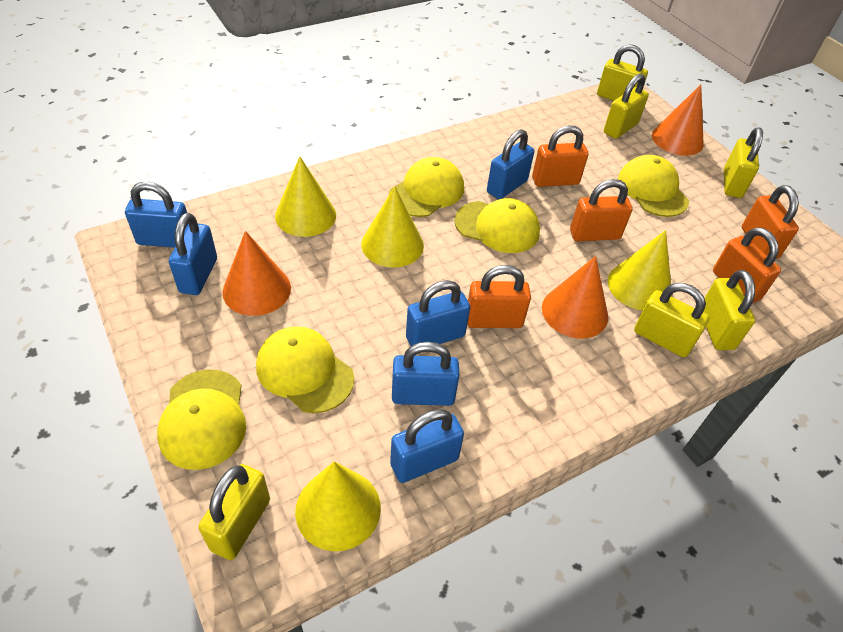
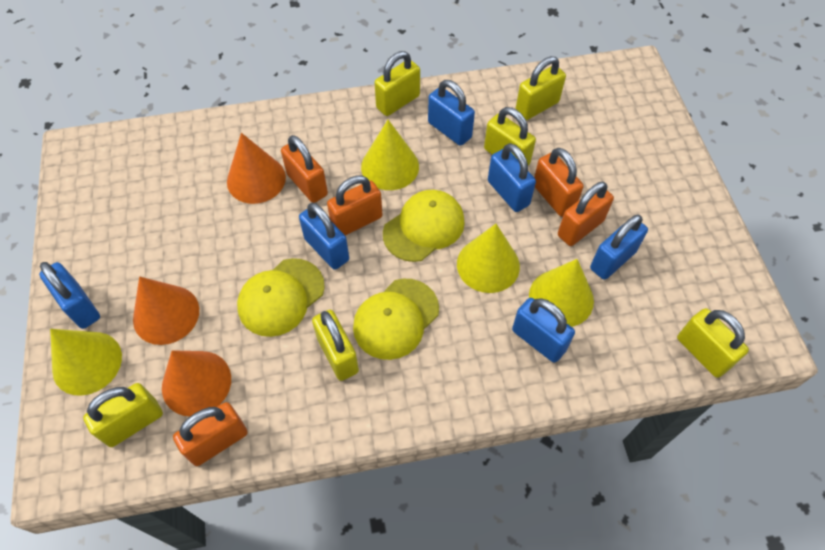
yellow cap: [157,369,246,470] [256,326,354,413] [389,157,464,217] [454,198,540,253] [618,155,689,217] = 5 -> [237,258,325,337] [353,279,439,360] [383,190,465,262] = 3

